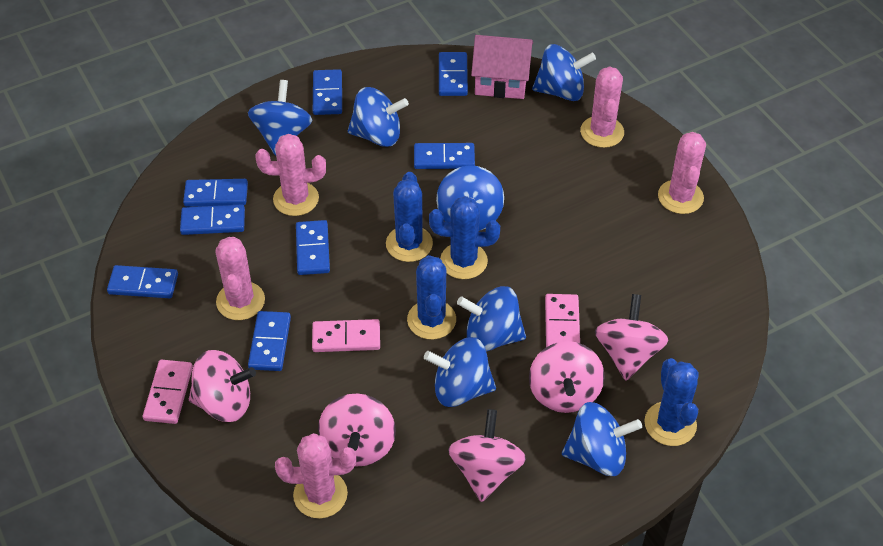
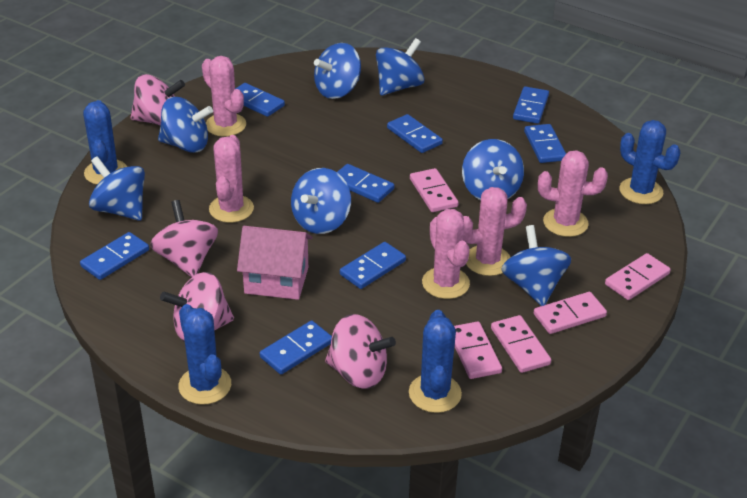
pink domino: [143,360,193,424] [312,319,380,352] [545,294,580,347] = 3 -> [410,168,459,212] [454,321,502,379] [491,315,551,373] [534,292,607,334] [605,253,671,300] = 5
pink spinning top: [189,350,256,422] [318,394,396,467] [448,409,526,502] [529,341,605,413] [595,294,669,380] = 5 -> [131,74,185,126] [150,200,218,278] [160,272,234,342] [325,314,396,389] = 4

